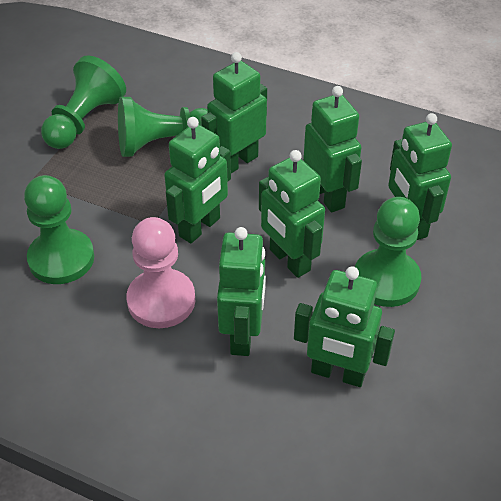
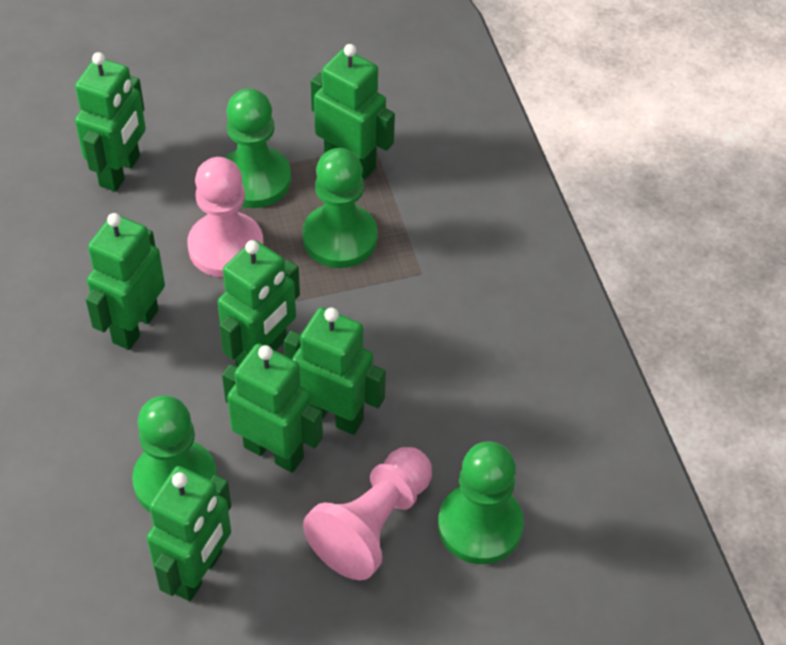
pink pawn: [126,217,195,328] = 1 -> [187,157,264,277] [303,447,432,580] = 2

